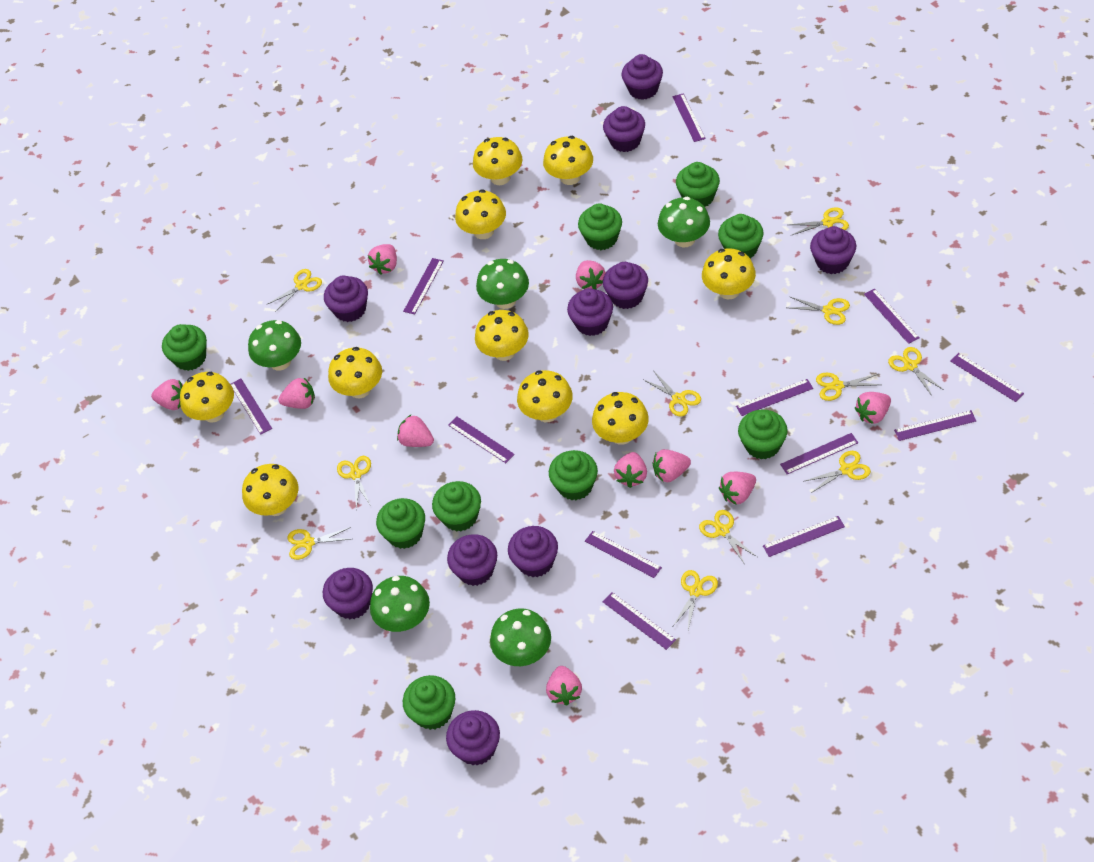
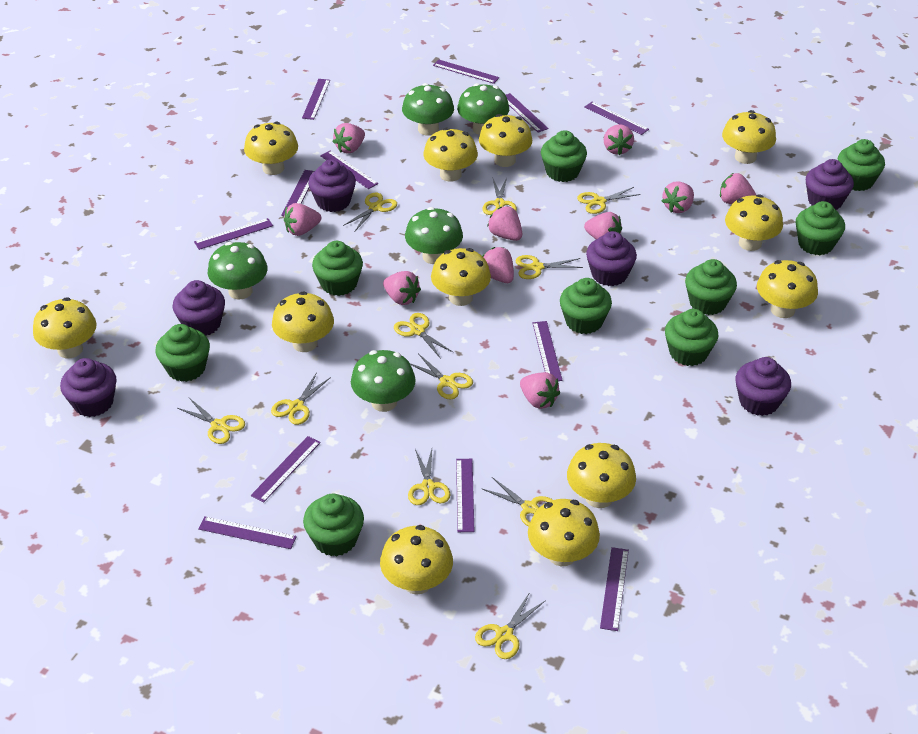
purple cupcake: [323,568,373,619] [324,276,368,322] [446,710,500,766] [447,534,497,586] [508,526,558,577] [567,288,613,336] [603,106,645,152] [603,262,648,309] [621,54,663,100] [810,226,856,274] = 10 -> [60,358,117,417] [173,280,225,336] [308,160,356,212] [586,231,637,286] [736,357,791,416] [806,159,854,210] = 6
yellow mushroom: [180,372,234,423] [242,464,298,516] [328,347,382,398] [455,189,506,239] [473,137,522,185] [475,310,529,361] [517,370,573,422] [543,136,593,185] [592,392,649,445] [702,248,756,299] = 10 -> [33,297,97,358] [244,121,298,175] [272,291,334,352] [380,525,453,595] [423,127,478,181] [431,248,491,306] [479,114,532,167] [528,499,600,566] [567,443,636,508] [722,110,776,164] [725,194,783,251] [757,260,818,318] = 12

